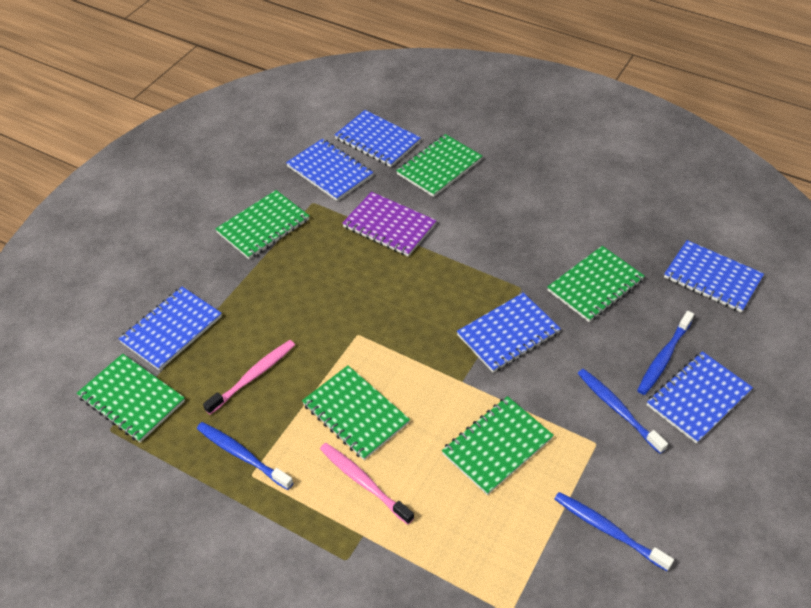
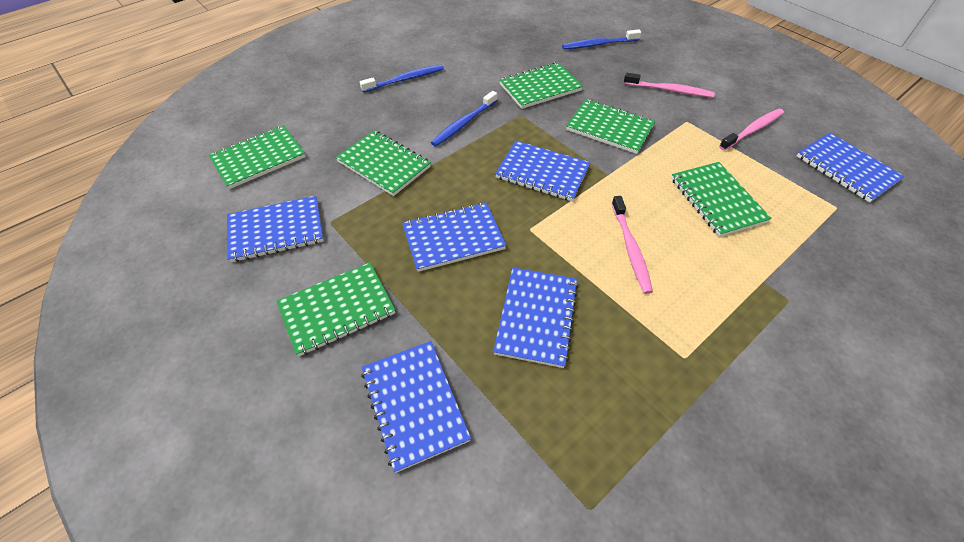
blue toothbrush: [197,422,293,490] [554,492,674,571] [577,369,668,454] [637,311,694,395] = 4 -> [360,65,444,93] [431,91,498,147] [562,29,641,49] = 3
pink toothbrush: [203,340,295,415] [320,443,414,525] = 2 -> [611,196,653,294] [624,73,715,98] [719,109,784,151] = 3
purple notebook: [342,192,437,257] = 1 -> none = 0

